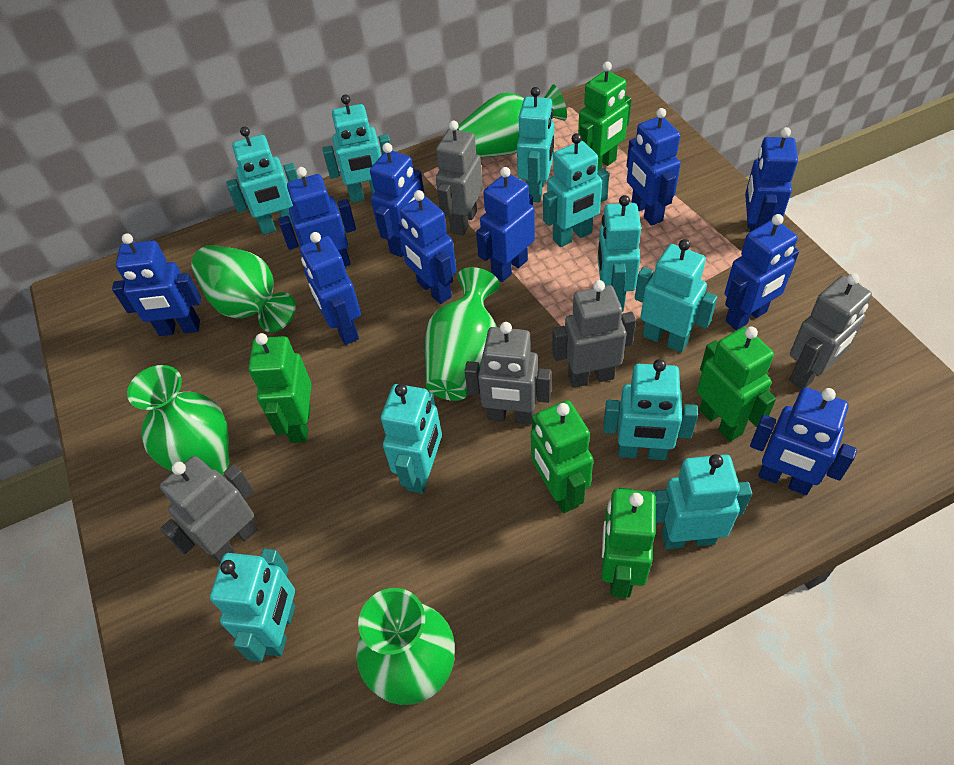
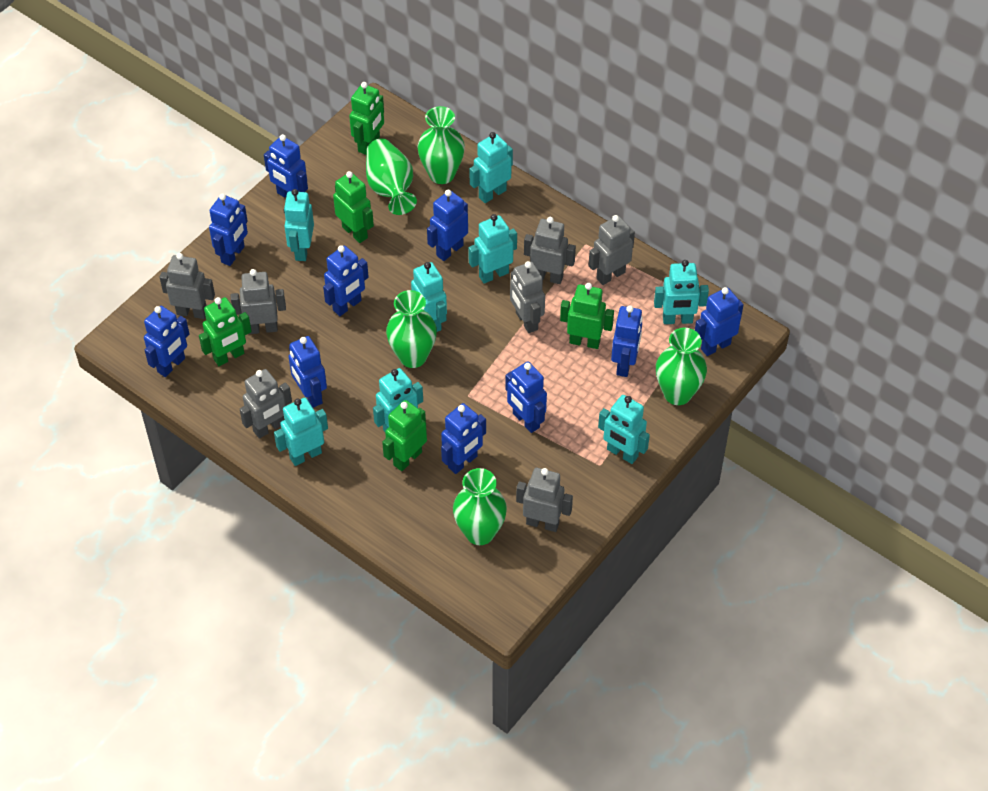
grey robot: [160,456,258,563] [436,121,483,236] [464,322,551,425] [552,280,636,388] [789,273,872,389] = 5 -> [160,253,215,319] [231,269,286,334] [240,369,292,439] [510,261,545,333] [516,468,573,532] [524,217,576,284] [588,215,635,285] = 7
turquoise robot: [210,549,295,662] [226,127,298,235] [322,94,391,203] [381,384,442,494] [517,87,554,202] [543,133,609,247] [598,195,641,312] [603,359,698,460] [635,239,718,353] [653,454,752,549] = 10 -> [274,398,328,466] [284,189,314,261] [373,368,423,432] [411,262,447,332] [468,214,517,284] [469,132,513,203] [598,395,650,464] [654,260,709,324] = 8

